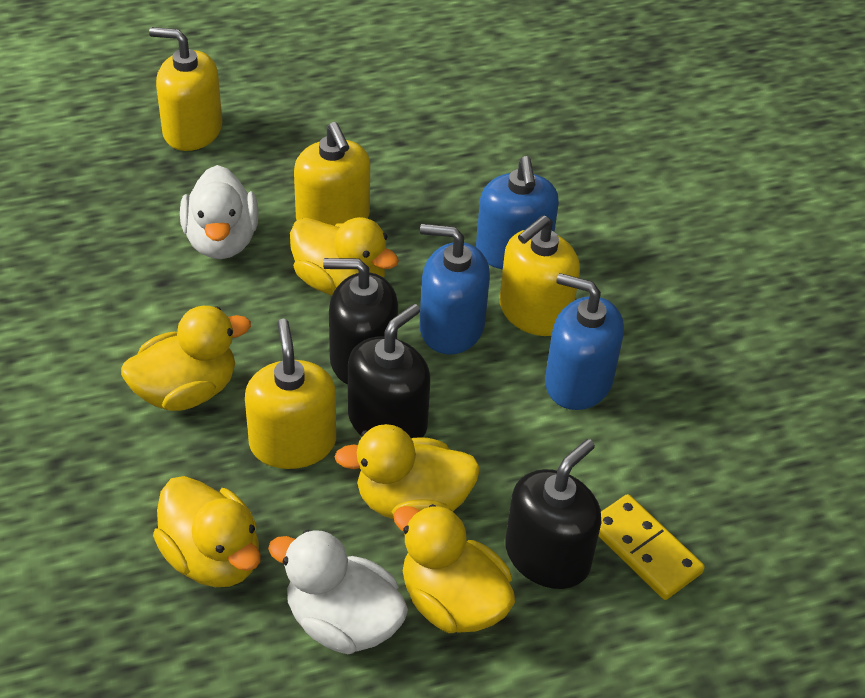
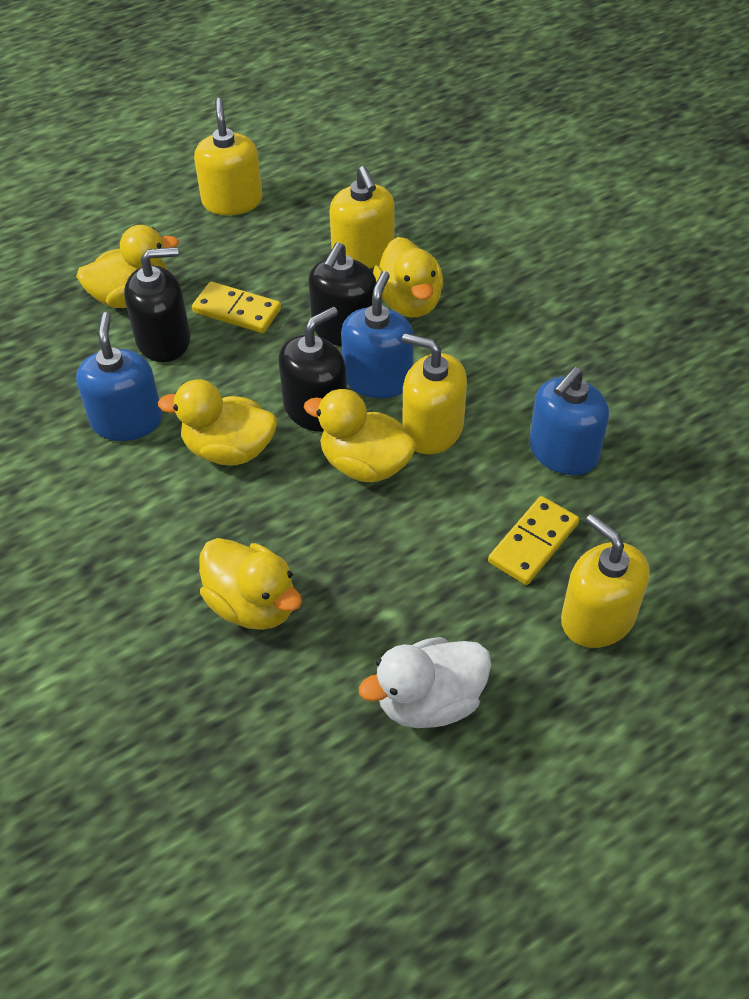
white duck: [180,165,259,259] [268,530,408,654] = 2 -> [359,637,491,728] = 1
yellow domino: [599,494,705,600] = 1 -> [192,281,281,333] [488,496,579,585] = 2

